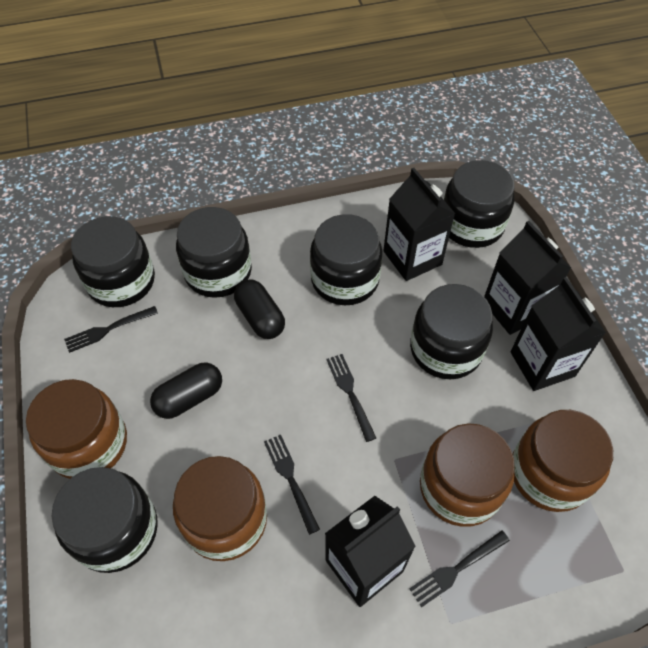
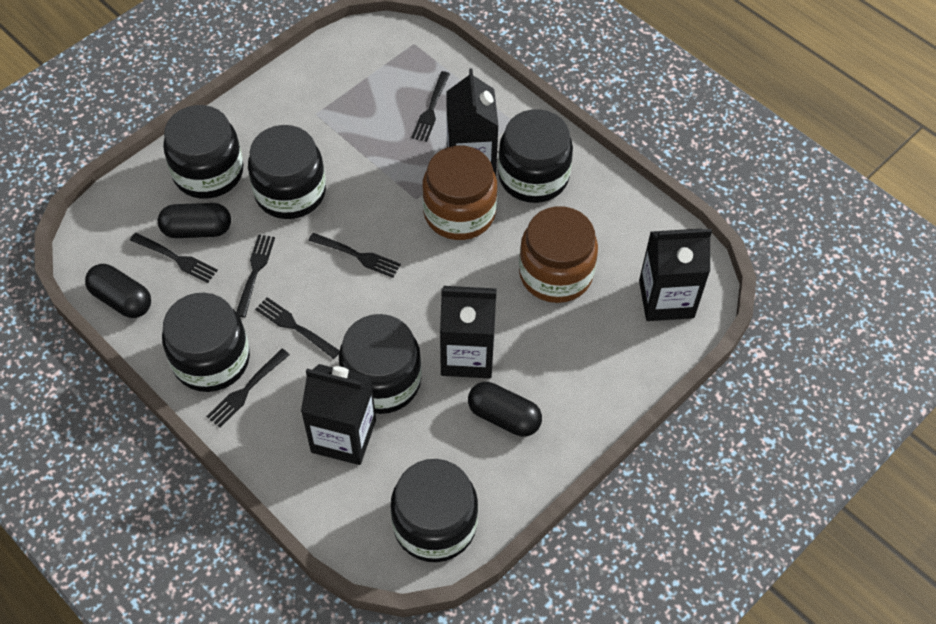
black capsule: [150,362,222,419] [234,279,285,339] = 2 -> [85,264,151,318] [158,203,231,238] [468,382,542,436] = 3
black fork: [64,306,158,353] [264,434,320,535] [326,354,376,442] [409,530,510,607] = 4 -> [130,233,218,283] [206,349,290,428] [236,234,275,317] [255,297,340,359] [308,233,401,278] [411,71,450,142] = 6
brown jar: [26,379,127,479] [173,456,267,561] [420,423,515,527] [513,410,613,512] = 4 -> [422,146,497,240] [519,206,598,303] = 2

